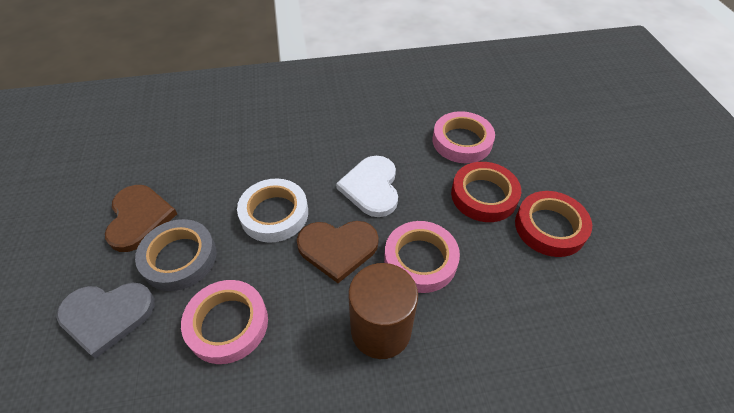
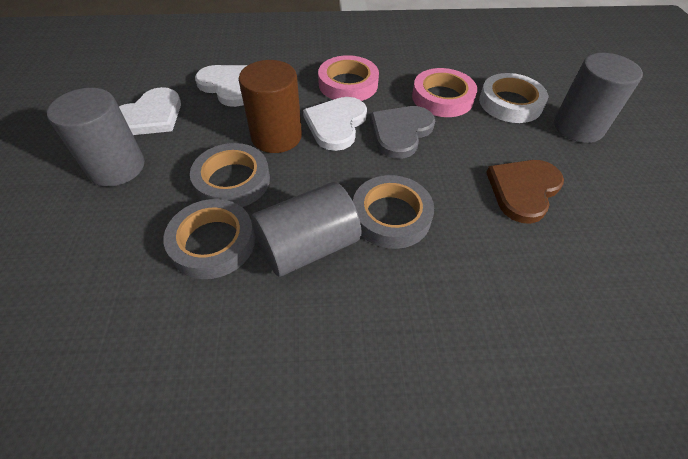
brown heart: [105,185,177,252] [297,221,379,283] = 2 -> [486,160,564,224] = 1
grey cylinder: none = 0 -> [47,88,144,187] [251,182,362,277] [554,53,643,143] = 3
grey tape: [135,219,217,291] = 1 -> [163,199,255,279] [190,143,270,207] [353,175,434,249] = 3
pink tape: [181,280,268,364] [384,221,460,293] [433,111,495,163] = 3 -> [318,55,379,101] [412,68,477,117] = 2
red tape: [451,162,521,222] [515,191,592,257] = 2 -> none = 0
white heart: [336,156,398,217] = 1 -> [119,87,181,135] [195,65,248,107] [303,97,367,151] = 3

